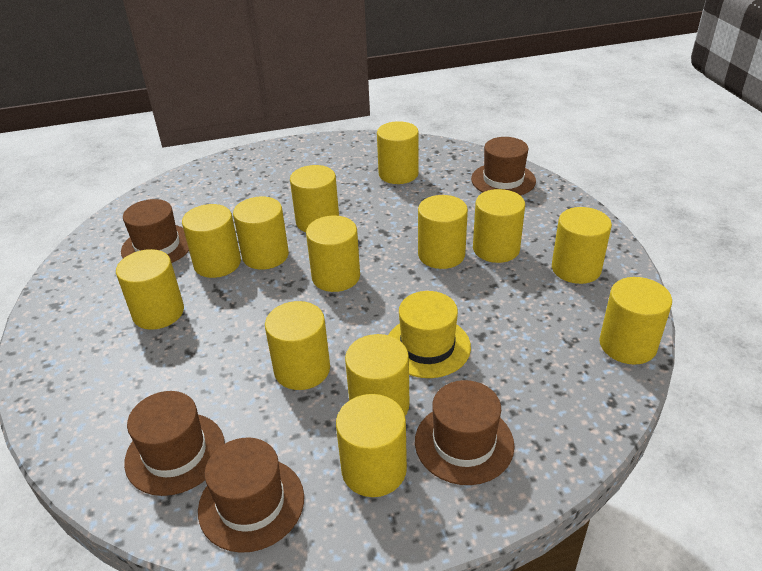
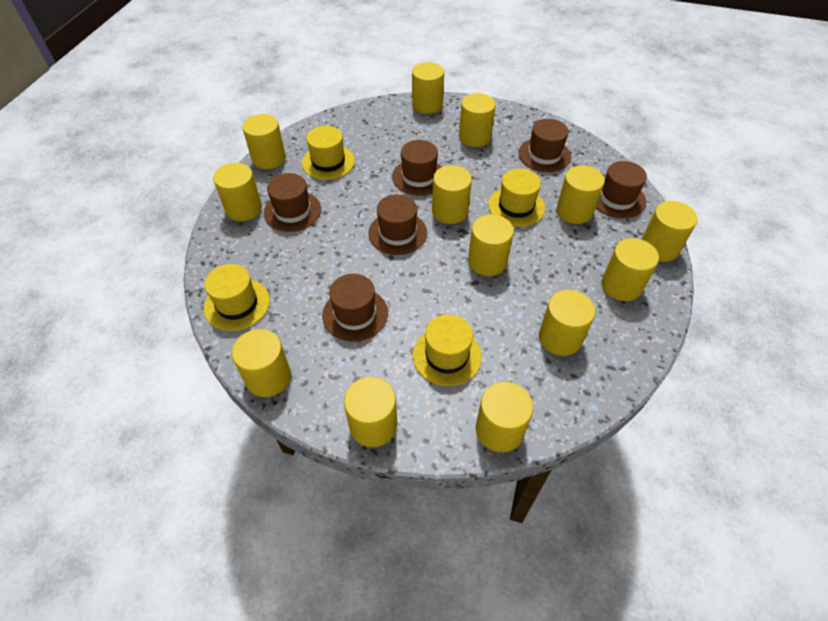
brown hat: [121,199,189,263] [124,391,225,496] [198,437,304,553] [415,380,515,485] [471,137,536,196] = 5 -> [264,173,321,232] [322,274,388,342] [368,194,427,255] [392,140,442,195] [518,119,571,172] [596,161,647,219] = 6
yellow hat: [388,291,471,378] = 1 -> [204,264,270,331] [302,126,355,180] [413,314,482,386] [488,169,545,227] = 4

